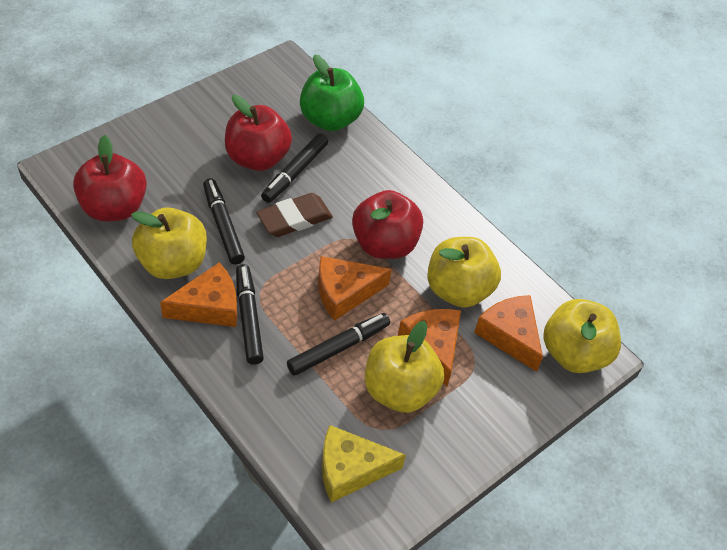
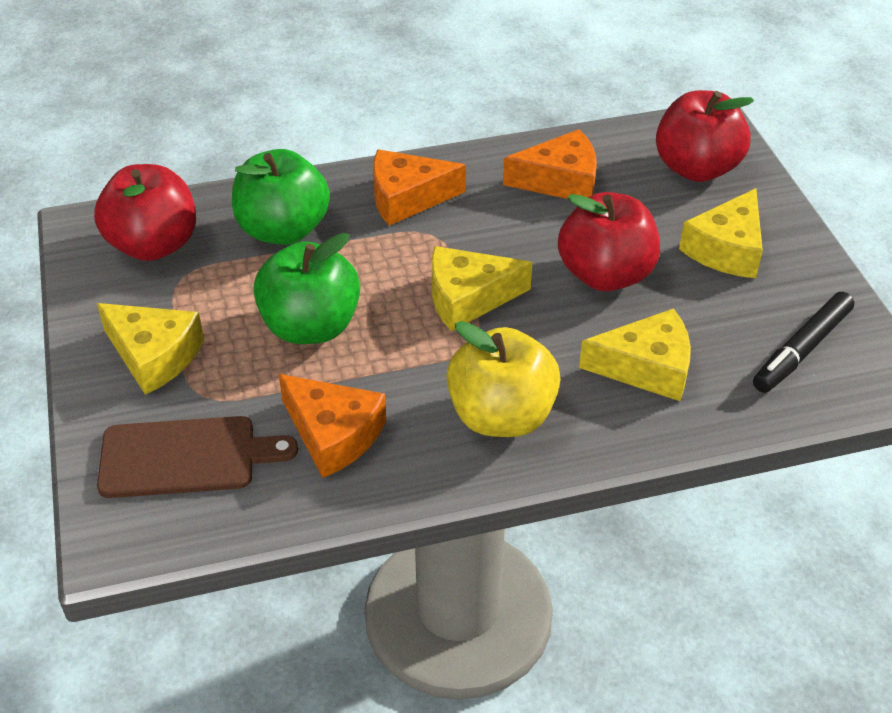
black marker: [203,178,245,264] [236,264,264,365] [261,133,328,203] [287,313,390,375] = 4 -> [753,292,854,393] = 1
brown cutting board: none = 0 -> [97,416,298,498] = 1
brown eraser: [256,193,333,237] = 1 -> none = 0
green apple: [300,54,364,131] = 1 -> [232,149,330,245] [253,233,360,344] = 2
orange cheese: [160,263,237,327] [318,256,392,321] [398,309,461,387] [474,295,543,372] = 4 -> [279,374,386,478] [373,149,466,226] [503,129,597,199] = 3
yellow apple: [131,207,207,279] [365,321,444,413] [427,237,501,308] [543,299,621,373] = 4 -> [446,321,561,437] = 1
yellow cheese: [322,425,406,503] = 1 -> [97,303,204,395] [432,246,533,331] [579,308,691,401] [679,188,763,278] = 4

